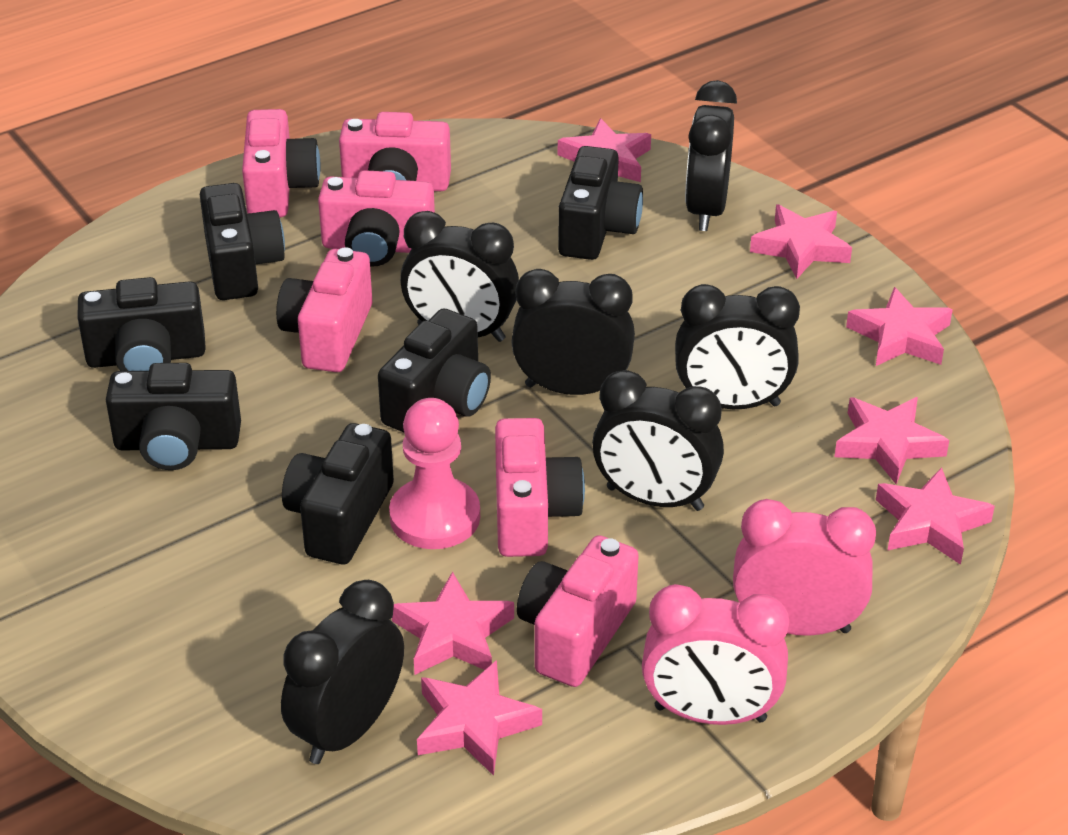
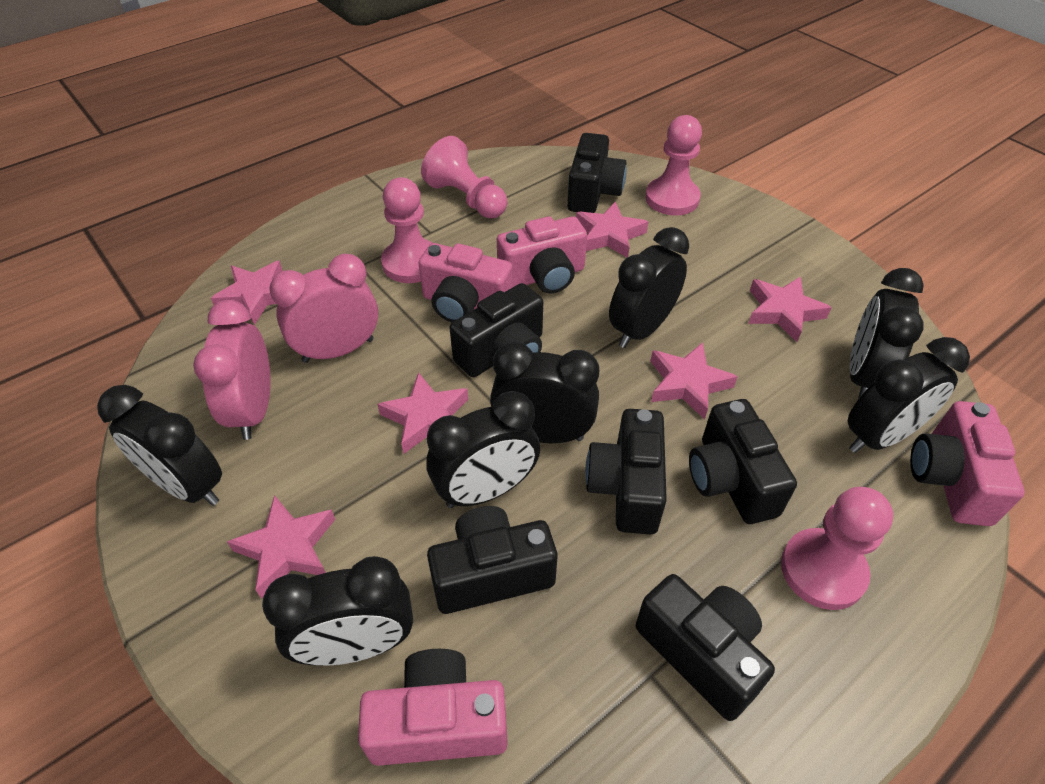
black clock: [281,580,404,764] [400,211,519,342] [511,269,635,395] [592,370,724,511] [675,284,800,409] [685,80,737,231] = 6 -> [97,385,222,506] [262,556,413,666] [426,391,540,508] [490,342,599,443] [609,227,689,348] [848,337,970,453] [850,268,923,399] = 7
pink camera: [242,109,321,217] [276,247,372,372] [318,170,435,267] [339,112,451,191] [495,418,585,557] [517,535,639,687] = 6 -> [358,649,508,766] [418,243,513,322] [497,216,587,293] [910,401,1025,526] = 4
pink pawn: [389,398,480,549] = 1 -> [381,177,432,283] [421,136,507,218] [645,115,702,216] [781,487,893,610] = 4
pink star: [392,571,514,675] [417,660,542,776] [558,118,651,182] [750,205,852,279] [834,397,949,484] [846,287,953,366] [876,467,995,565] = 7 -> [211,261,283,325] [227,495,335,598] [377,372,468,454] [576,201,648,257] [650,342,738,419] [748,276,832,342] = 6

